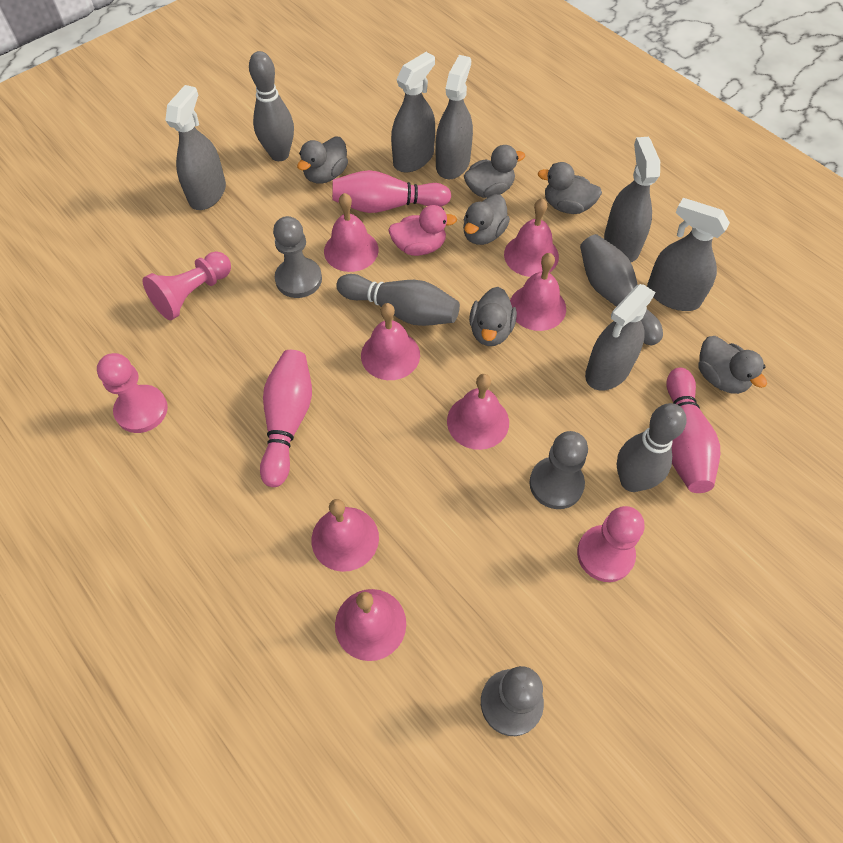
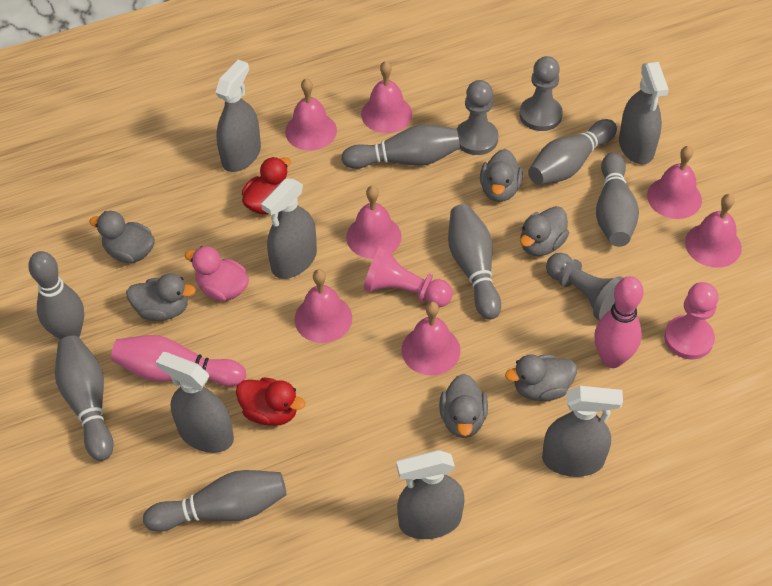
grey bowling pin: [249,51,294,161] [336,274,460,326] [580,234,663,345] [617,403,687,492] = 4 -> [28,251,84,340] [55,336,114,461] [143,470,286,532] [341,125,460,169] [448,204,501,320] [528,119,617,185] [596,152,639,247] = 7
pink bowling pin: [260,350,312,487] [332,170,451,213] [666,367,720,493] = 3 -> [111,335,246,387] [594,276,644,368] = 2
pink pawn: [97,353,168,433] [142,251,231,320] [577,506,645,582] = 3 -> [364,245,453,307] [664,282,718,359] = 2
red duck: none = 0 -> [236,377,305,426] [242,157,291,214] = 2

